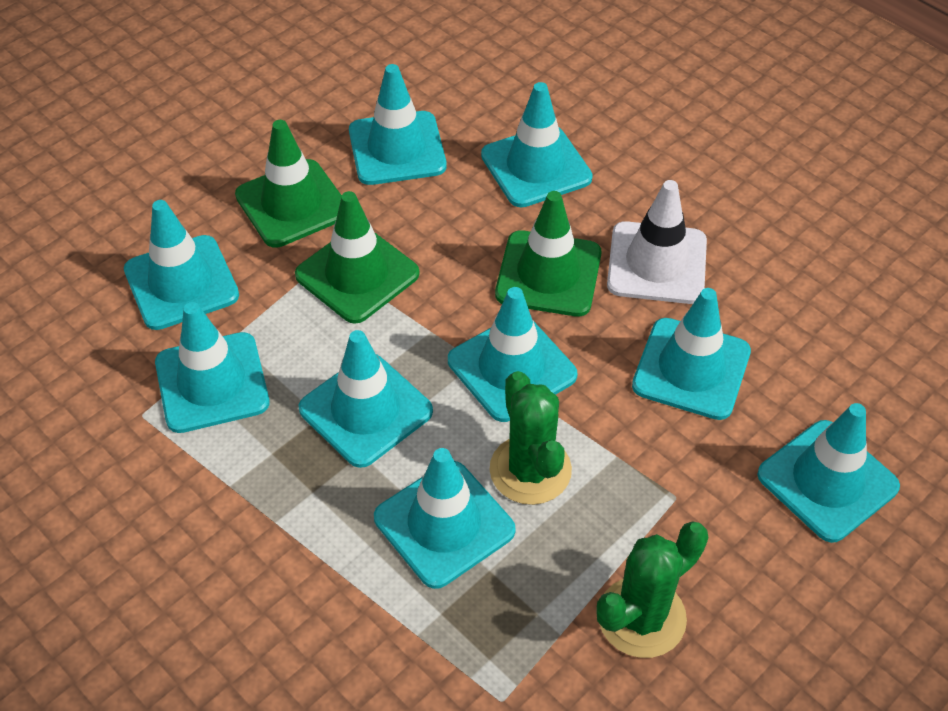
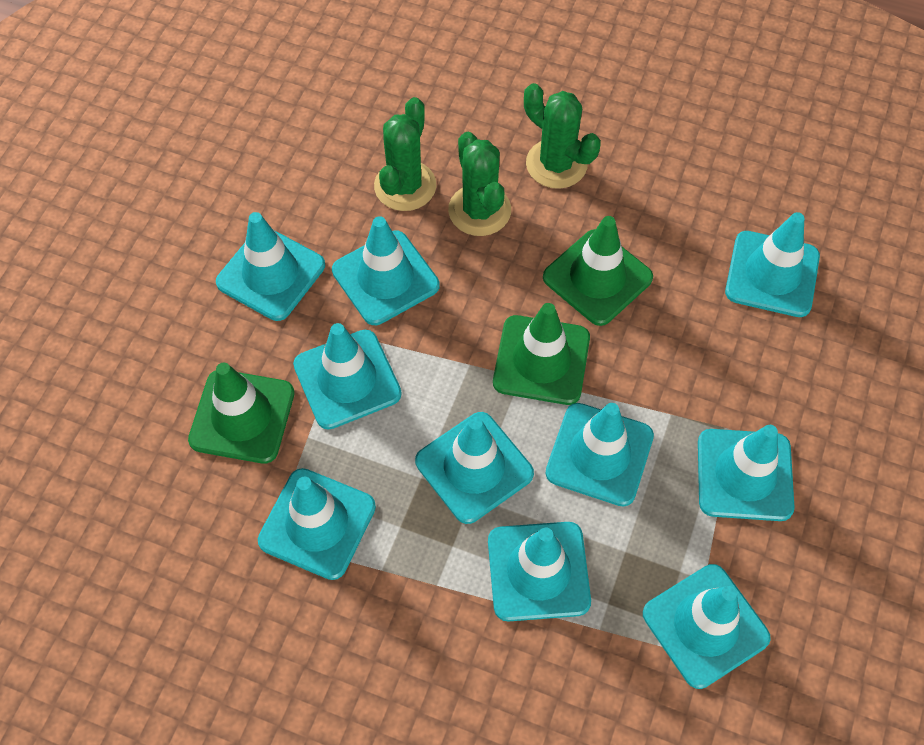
green cactus: [490,371,572,505] [596,521,709,658] = 2 -> [374,97,436,211] [448,132,511,236] [524,83,601,189] = 3
turquoise traffic cone: [124,200,239,330] [155,302,270,433] [299,330,433,468] [349,64,447,185] [374,448,516,589] [448,287,577,422] [481,82,593,207] [632,288,751,420] [757,403,900,543] = 9 -> [216,212,325,321] [258,468,376,580] [293,323,402,430] [332,216,439,325] [415,412,534,524] [488,522,591,621] [545,403,654,507] [643,564,771,689] [698,425,795,521] [725,212,820,317] = 10
white traffic cone: [607,180,707,304] = 1 -> none = 0

